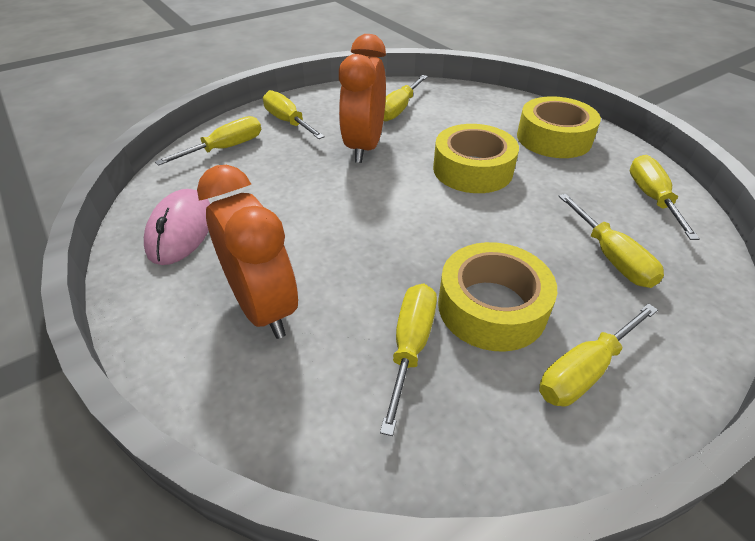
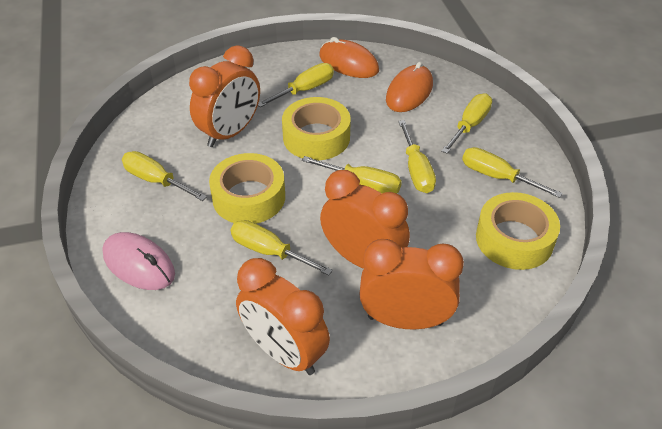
orange clock: [197,165,298,339] [339,34,386,163] = 2 -> [189,45,260,147] [236,258,330,375] [320,170,410,269] [360,239,464,329] = 4
orange mouse: none = 0 -> [319,37,379,78] [386,62,433,112] = 2

